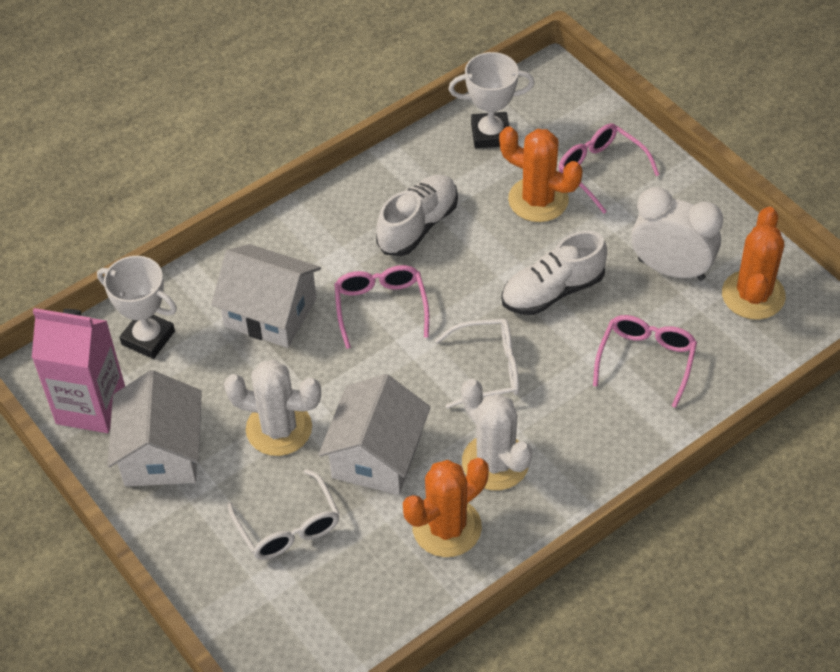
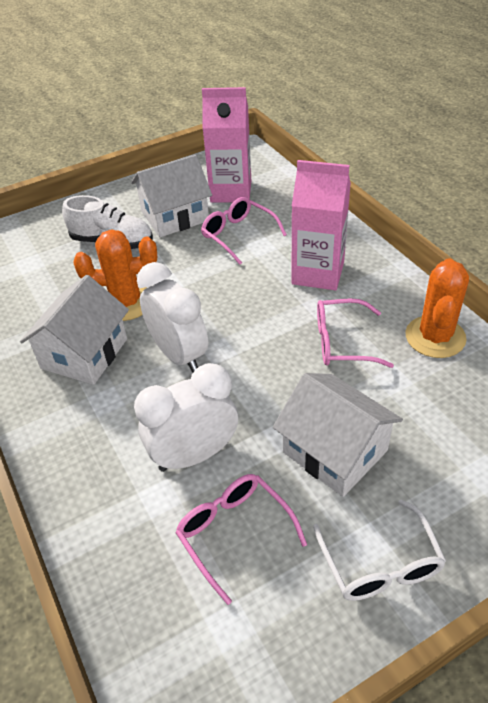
orange cactus: [403,458,489,557] [499,126,583,222] [722,207,786,320] = 3 -> [73,229,157,321] [405,258,469,358] = 2
pink carton: [32,308,125,433] = 1 -> [202,87,251,203] [291,160,351,290] = 2
white cactus: [224,360,321,456] [461,379,533,490] = 2 -> none = 0
white clock: [631,187,723,281] = 1 -> [134,363,238,472] [137,262,208,373] = 2
white glasses: [227,469,339,559] [435,319,519,409] = 2 -> [313,500,446,601] = 1
white shoe: [376,174,458,256] [502,231,607,315] = 2 -> [62,195,153,249] = 1
white trophy: [97,256,177,359] [448,52,535,148] = 2 -> none = 0

